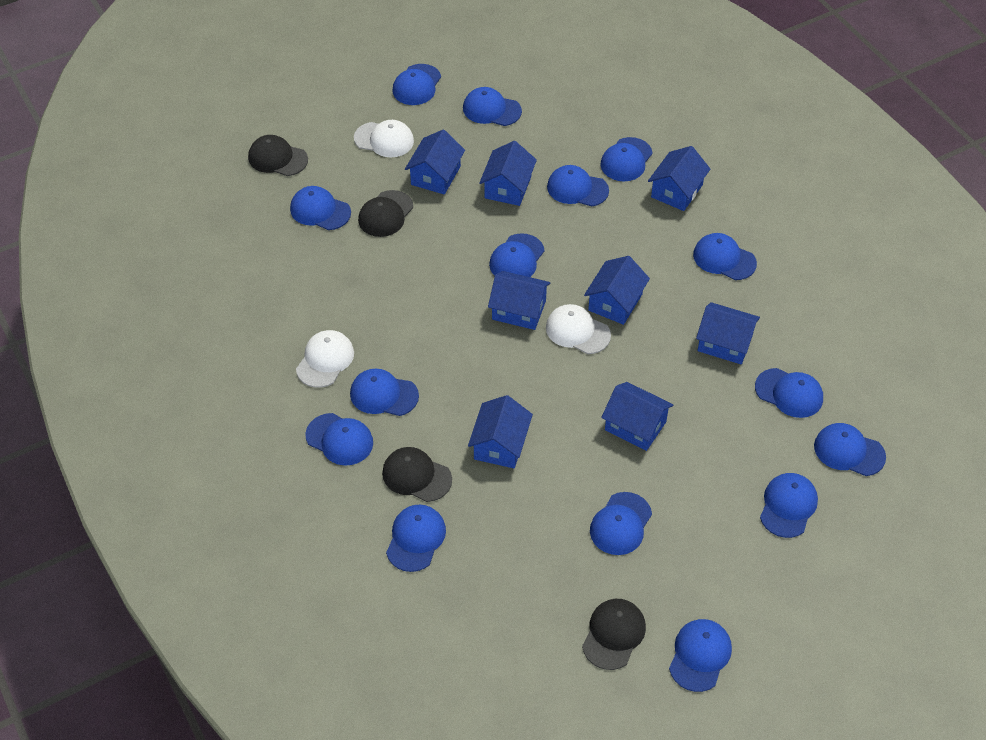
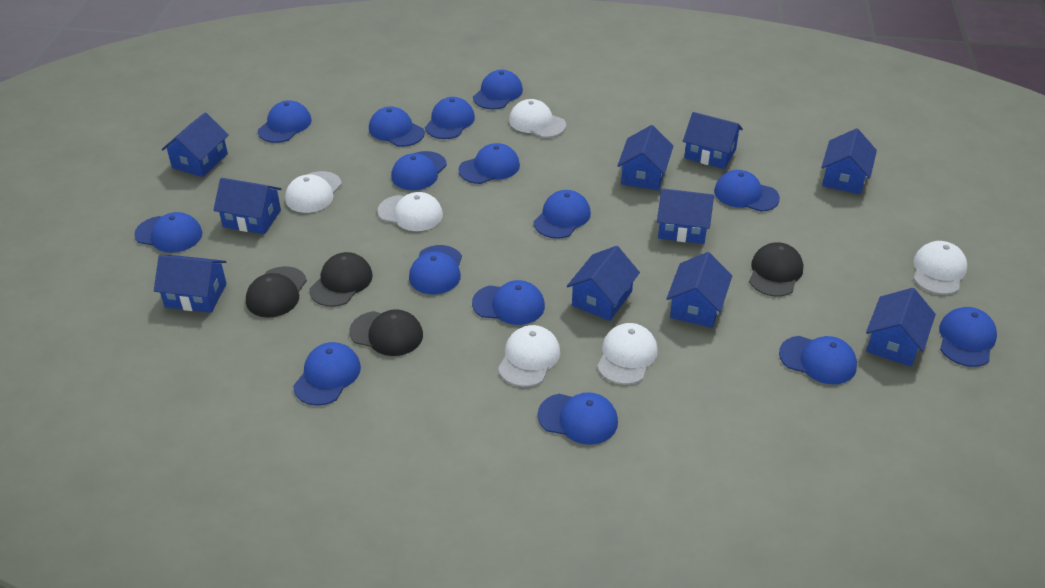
blue house: [405,130,465,195] [468,395,533,468] [479,141,537,206] [488,271,551,330] [584,256,650,325] [601,382,674,451] [648,146,710,211] [696,302,760,365] = 8 -> [154,255,227,313] [162,113,229,177] [213,178,282,234] [567,246,640,321] [617,125,673,190] [657,188,714,244] [666,252,732,328] [683,112,743,169] [821,128,877,194] [866,288,936,367] = 10
white cap: [296,330,354,388] [354,120,414,157] [546,304,611,354] = 3 -> [285,171,342,213] [378,192,443,231] [498,325,560,387] [509,99,566,138] [597,323,658,385] [914,241,967,295] = 6

